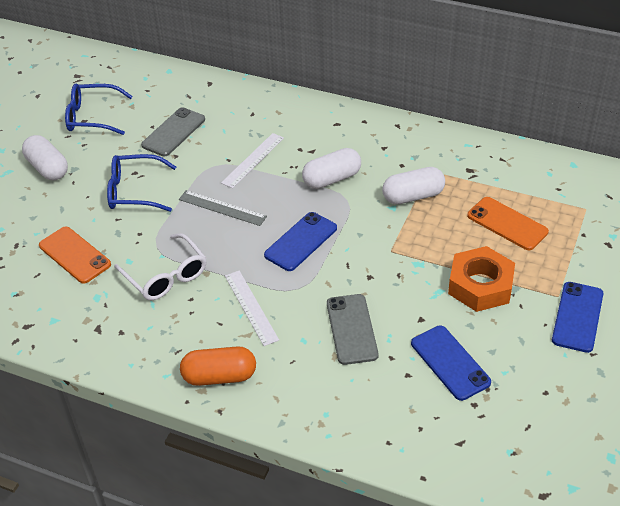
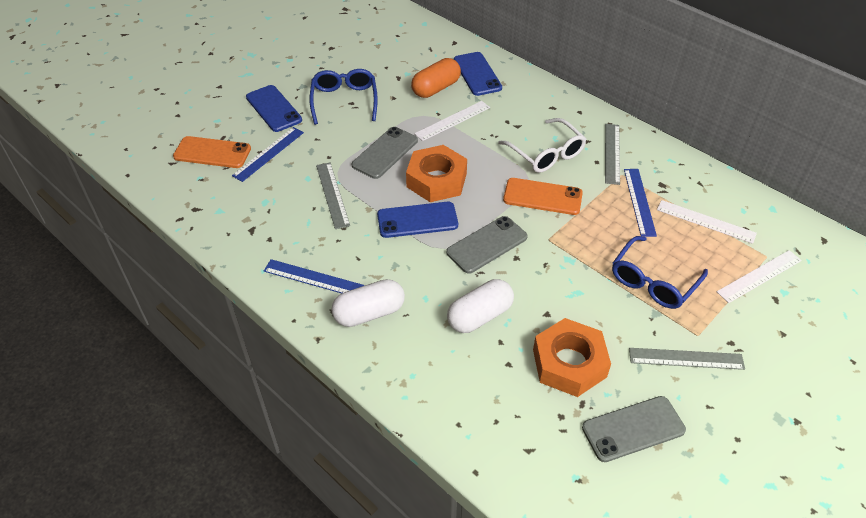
blue ruler: none = 0 -> [232,127,304,182] [264,259,364,293] [624,169,657,237] = 3
grey phone: [141,107,205,156] [327,294,379,365] = 2 -> [352,127,418,179] [446,216,528,274] [582,396,686,462] = 3
grey ruler: [179,190,267,226] = 1 -> [316,163,350,229] [605,124,620,185] [629,348,745,370] = 3
orange nut: [448,246,515,312] = 1 -> [406,145,467,202] [533,318,611,397] = 2
white capsule: [22,135,68,180] [302,148,361,189] [382,167,445,204] = 3 -> [331,279,405,327] [447,279,514,333] = 2
white ruler: [221,133,284,188] [225,271,279,346] = 2 -> [414,101,490,141] [657,200,757,244] [717,250,802,303] = 3

